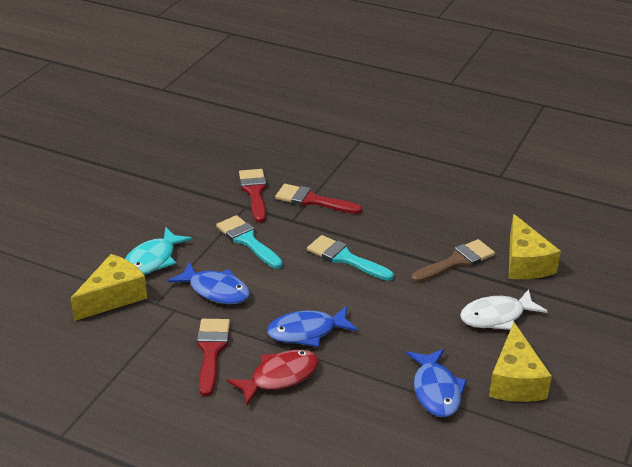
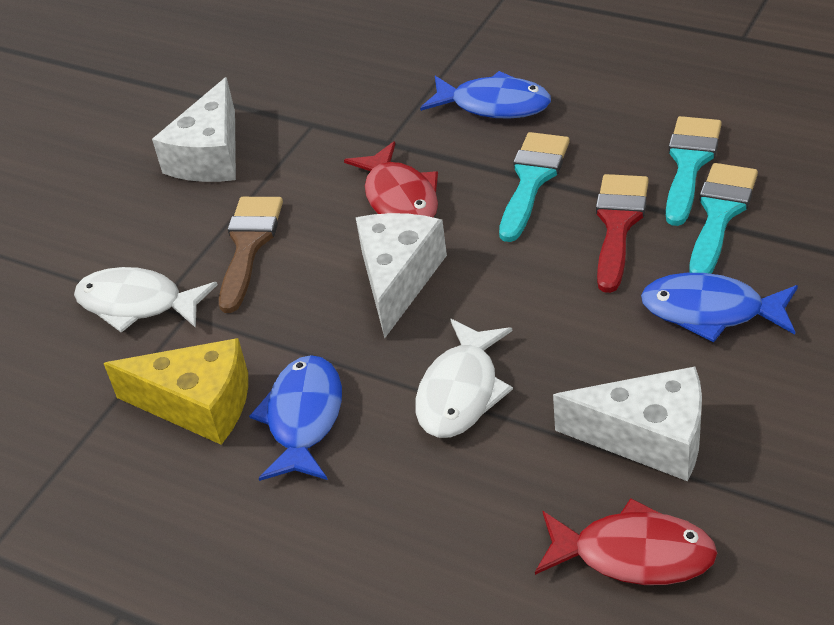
red brush: [197,319,230,396] [239,169,267,223] [275,184,362,214] = 3 -> [596,174,649,293] = 1
red fish: [227,350,319,406] = 1 -> [344,141,438,217] [535,498,717,585] = 2
turquoise brush: [216,215,283,269] [307,235,394,281] = 2 -> [499,132,570,242] [666,116,722,226] [689,163,758,274] = 3
turquoise fish: [125,227,192,275] = 1 -> none = 0
white cheese: none = 0 -> [152,77,236,182] [356,213,447,338] [553,367,702,481] = 3
white fish: [460,289,548,330] = 1 -> [74,267,218,333] [415,319,513,438] = 2
yellow cheese: [70,254,147,321] [489,322,552,402] [509,214,561,279] = 3 -> [103,338,248,445] = 1

